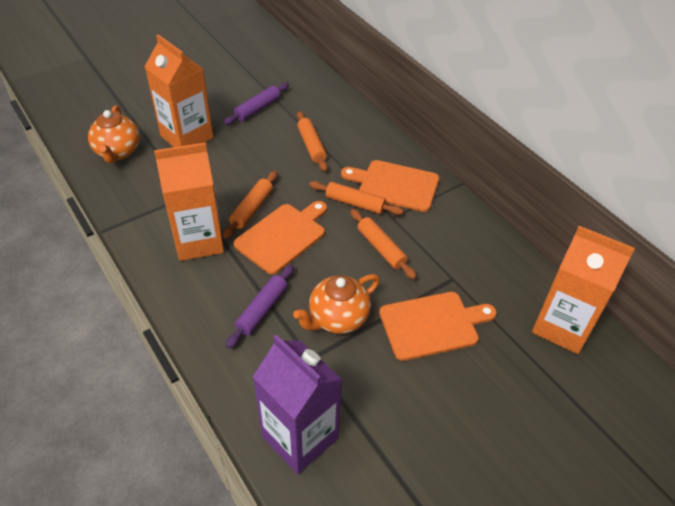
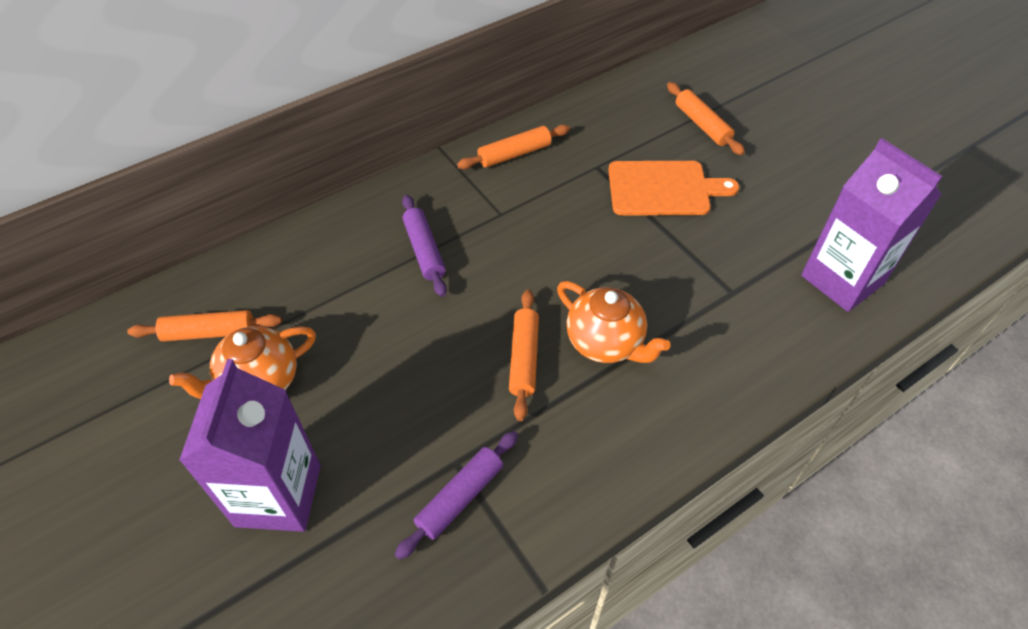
orange carton: [144,34,213,147] [154,142,224,261] [532,226,635,354] = 3 -> none = 0
orange cutting board: [234,201,327,274] [341,160,439,212] [379,292,497,361] = 3 -> [608,161,739,216] = 1
purple carton: [253,335,342,474] = 1 -> [179,359,321,532] [801,138,943,312] = 2

